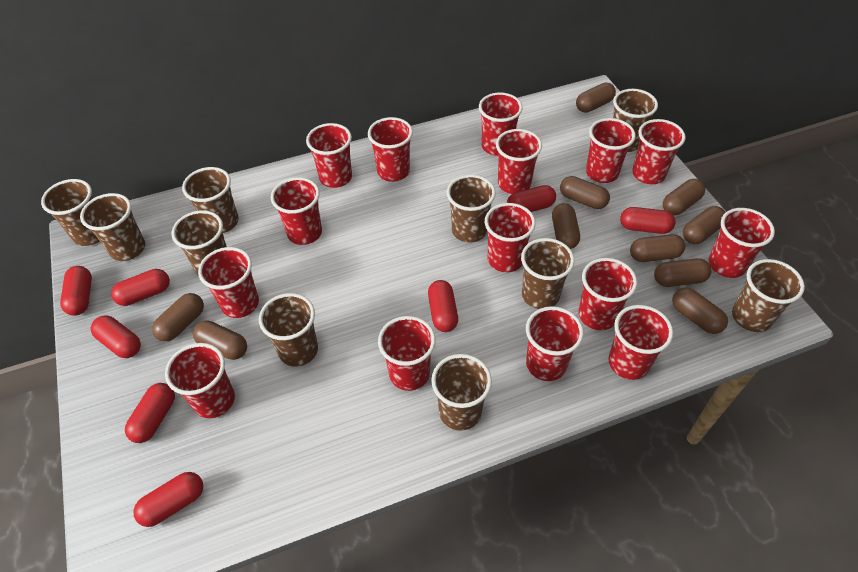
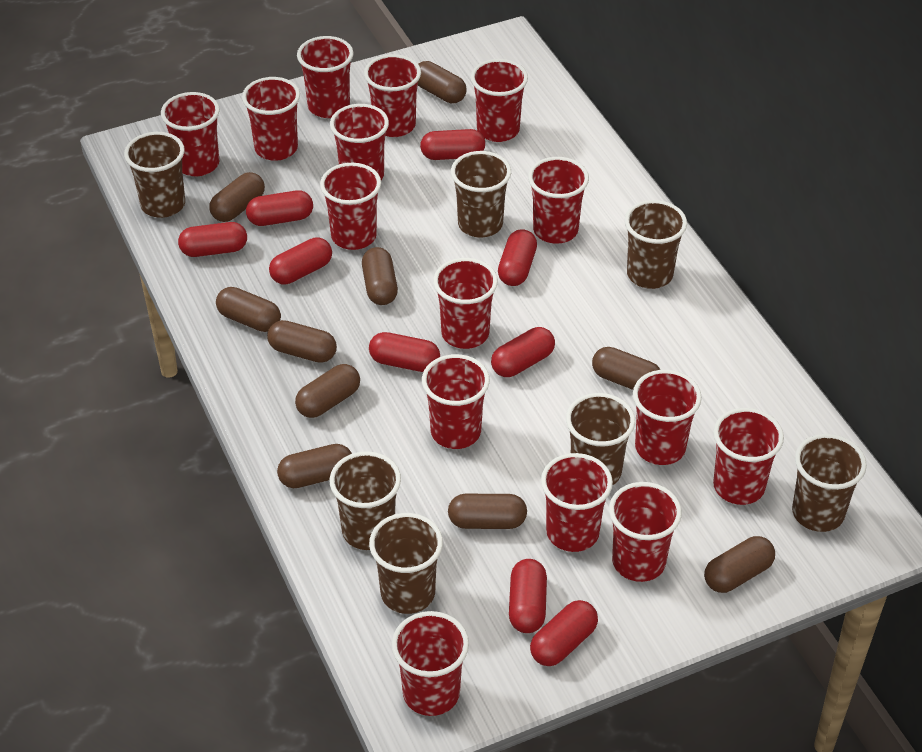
brown cup: [41,179,99,246] [80,193,145,261] [172,210,227,276] [182,167,239,233] [259,293,318,367] [431,354,492,431] [447,175,496,243] [521,238,575,309] [613,89,658,152] [732,259,805,332] = 10 -> [124,132,185,218] [330,451,401,550] [369,513,443,614] [451,151,511,238] [566,393,635,485] [625,200,687,289] [792,434,867,532] = 7
red capsule: [60,266,92,316] [91,316,141,358] [111,269,170,306] [125,383,175,443] [134,472,203,527] [428,280,458,332] [507,185,556,212] [620,207,676,234] = 8 -> [178,222,247,257] [246,190,313,226] [269,237,332,285] [369,332,440,372] [420,129,485,160] [491,327,555,377] [498,229,537,286] [509,559,547,633] [530,600,598,666] = 9

